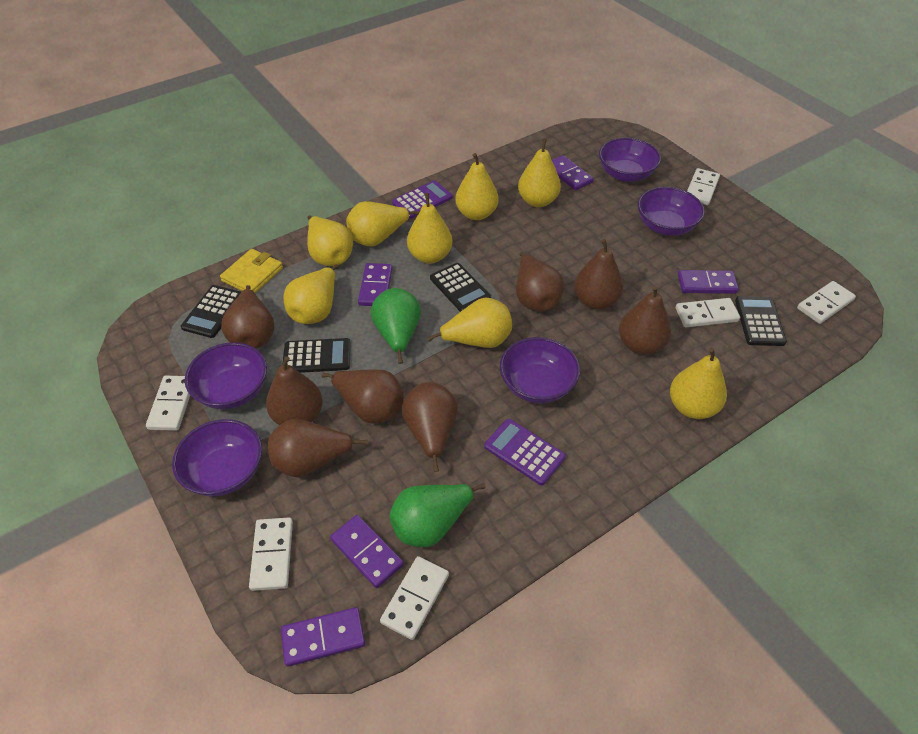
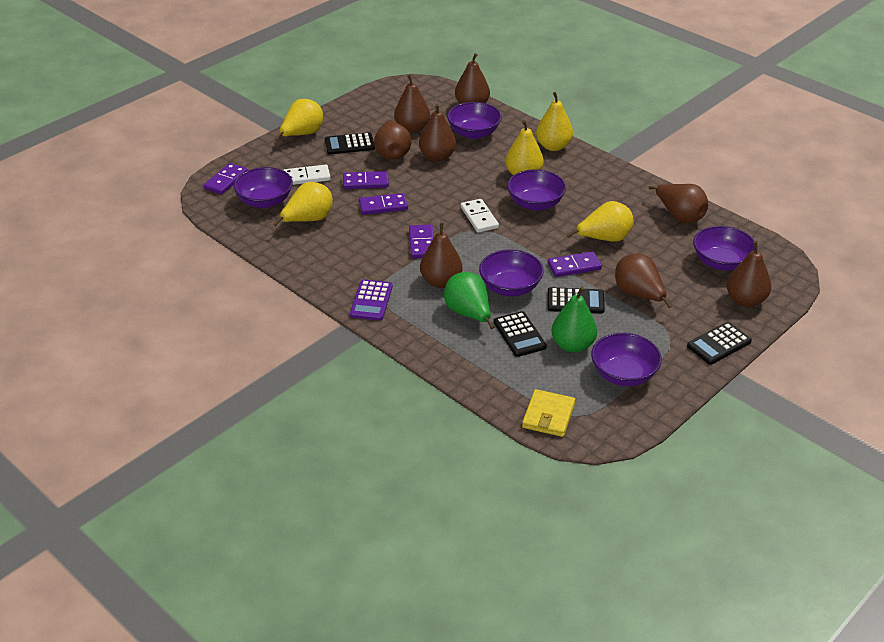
purple bowl: [172,419,262,497] [185,342,267,409] [500,337,580,404] [599,138,661,182] [637,187,705,236] = 5 -> [234,167,293,208] [447,102,502,139] [479,249,544,296] [507,169,566,211] [591,333,662,386] [693,226,755,271] = 6
purple calculator: [392,180,453,219] [484,419,566,485] = 2 -> [350,279,393,321] = 1
white domino: [146,376,190,431] [249,518,293,591] [380,556,449,640] [676,298,740,328] [687,168,720,205] [797,281,856,324] = 6 -> [283,165,331,185] [461,199,499,233] = 2
yellow pear: [284,264,338,324] [307,215,353,266] [346,201,419,247] [407,193,453,263] [427,298,512,348] [455,153,499,220] [518,139,561,207] [670,347,727,419] = 8 -> [273,182,333,226] [275,99,323,141] [505,120,544,175] [536,92,573,151] [567,201,634,242] = 5

